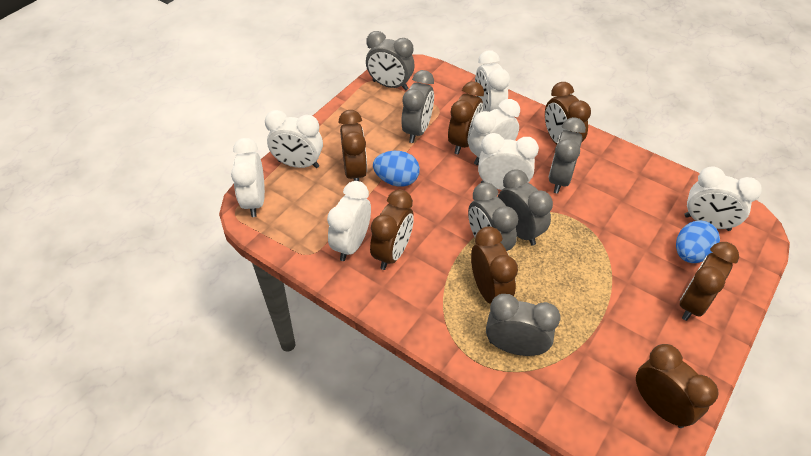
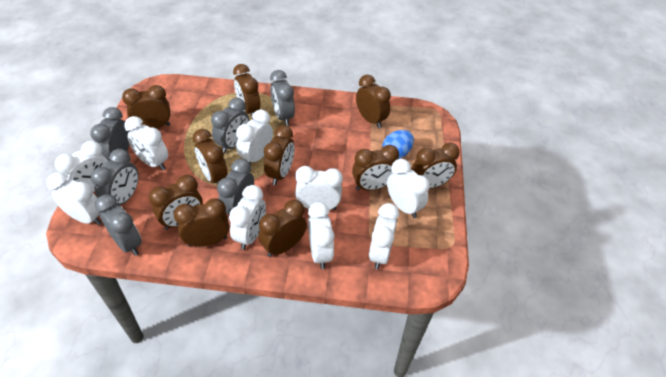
blue egg: [373,151,420,187] [676,221,720,263] = 2 -> [382,130,414,159] = 1
brown clock: [339,110,367,181] [370,190,414,270] [448,81,484,154] [471,226,518,304] [545,82,591,145] [636,344,719,428] [680,242,739,321] = 7 -> [122,85,170,129] [149,175,203,230] [174,198,229,247] [193,129,228,184] [233,64,260,119] [259,200,307,257] [264,125,294,185] [352,145,399,191] [356,74,391,128] [412,143,460,189] = 10
white clock: [231,138,265,217] [265,110,323,168] [327,181,371,261] [468,99,520,165] [475,50,510,112] [478,133,539,190] [684,166,762,231] = 7 -> [47,172,102,225] [55,141,108,192] [125,116,168,171] [229,185,266,250] [236,110,273,163] [295,166,343,210] [308,202,334,269] [369,203,399,269] [387,159,430,218] = 9

